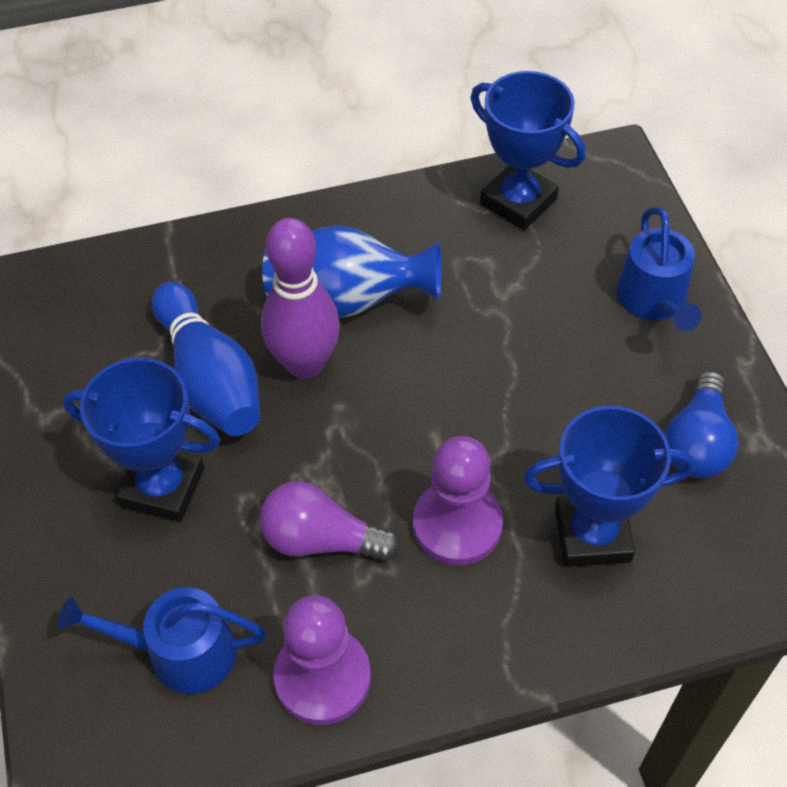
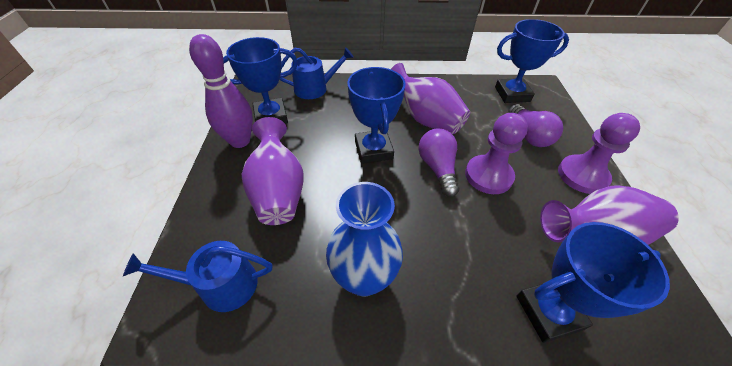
blue bowling pin: [152,282,260,436] = 1 -> none = 0
blue light bulb: [665,371,739,478] = 1 -> none = 0
blue trophy: [63,358,220,522] [471,71,585,230] [524,406,695,567] = 3 -> [223,37,298,124] [347,67,406,164] [495,19,569,103] [516,222,670,343] = 4
purple light bulb: [260,481,400,561] = 1 -> [418,128,459,197] [508,104,563,147] = 2
purple vase: none = 0 -> [242,117,303,225] [391,63,470,134] [540,186,679,245] = 3

